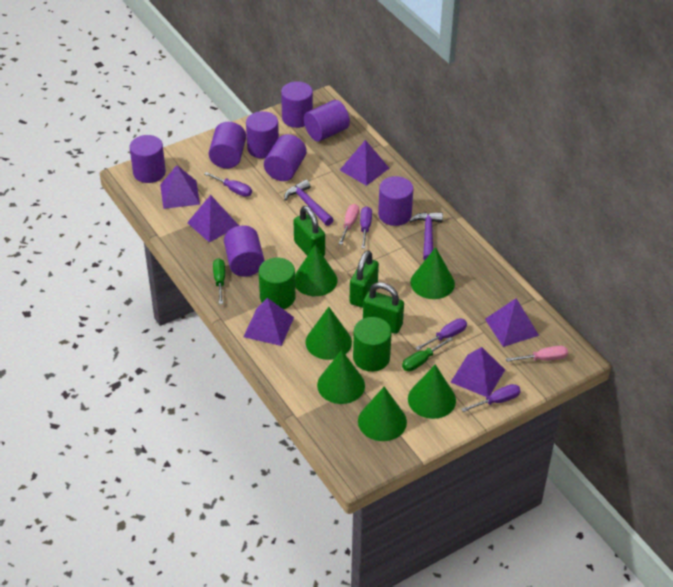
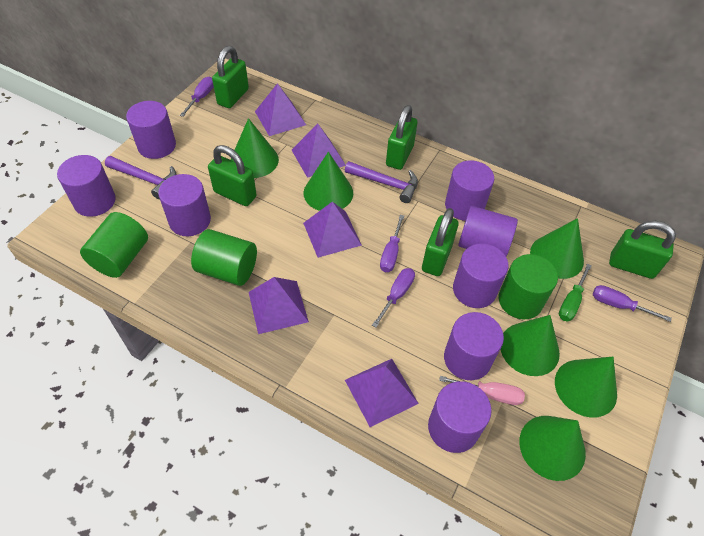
green cylinder: [259,258,295,309] [353,317,392,372] = 2 -> [80,212,148,278] [191,229,257,286] [499,254,558,319] = 3
green padlock: [294,206,325,256] [350,250,379,308] [363,282,404,334] = 3 -> [208,145,257,206] [212,46,249,108] [386,105,417,170] [422,208,459,276] [609,221,676,279] = 5
green screwdriver: [213,258,225,304] [402,337,453,371] = 2 -> [559,264,592,321] = 1
pink screwdriver: [339,204,359,245] [506,346,568,362] = 2 -> [439,376,525,405] = 1
purple pyramid: [160,165,200,209] [187,195,239,243] [243,298,294,346] [340,140,389,186] [450,347,505,397] [485,298,539,347] = 6 -> [249,277,309,334] [255,83,306,136] [292,124,346,178] [303,202,362,258] [345,359,419,427] = 5

